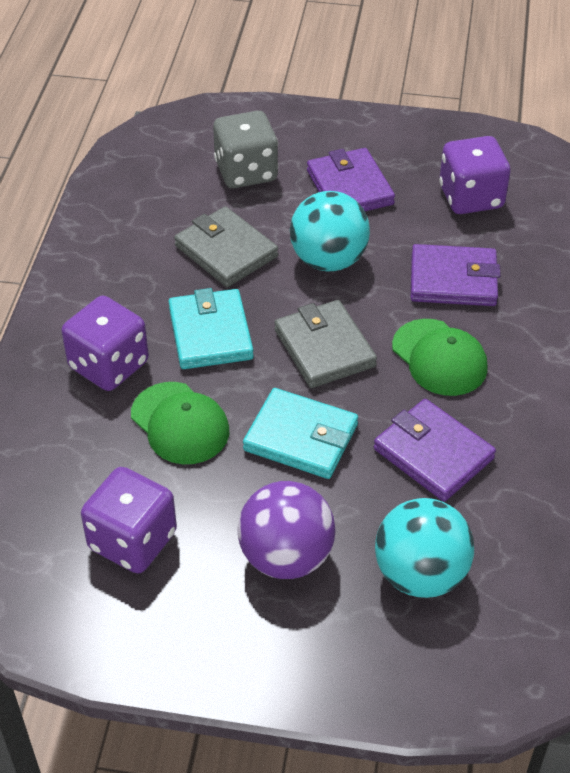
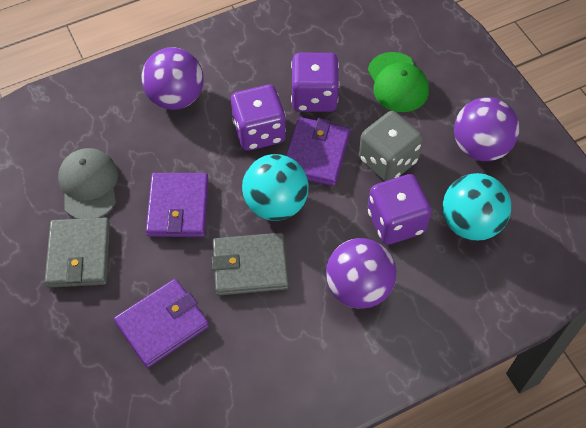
green cap: [131,382,229,464] [392,319,488,396] = 2 -> [368,52,429,112] = 1
grey cap: none = 0 -> [58,148,118,219] = 1
purple ball: [237,481,336,579] = 1 -> [141,47,204,110] [326,238,396,309] [454,97,519,161] = 3
turquoise wallet: [168,288,254,369] [243,388,358,479] = 2 -> none = 0

